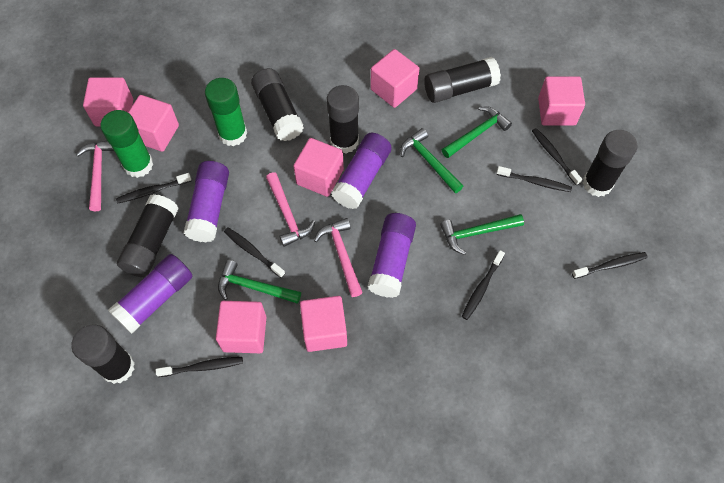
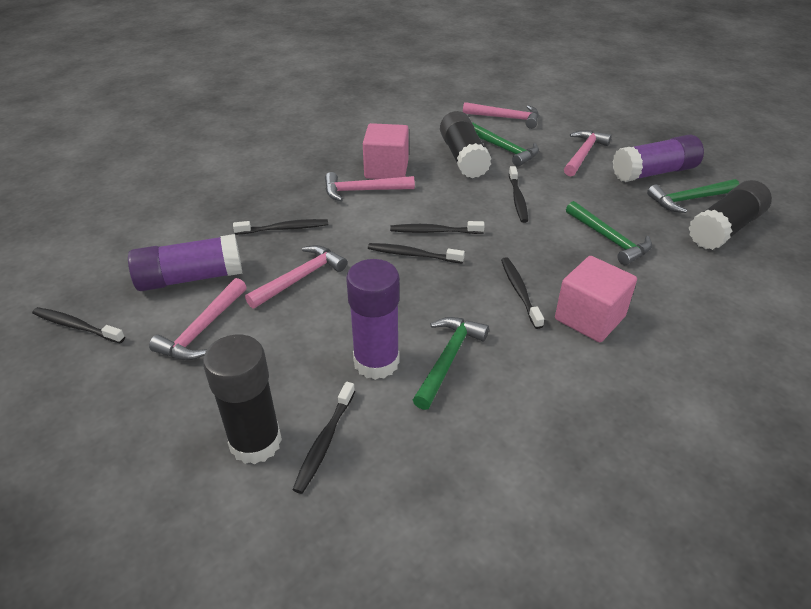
black glue stick: [71,324,135,384] [117,194,179,277] [251,68,304,141] [327,85,359,154] [424,57,501,103] [583,130,638,197] = 6 -> [203,334,282,464] [440,111,492,179] [688,180,772,250] = 3
green glue stick: [101,110,153,178] [205,78,247,146] = 2 -> none = 0
pink cube: [83,77,133,126] [128,95,179,152] [216,301,267,353] [293,138,344,197] [300,296,347,352] [370,49,419,108] [538,76,585,126] = 7 -> [363,123,409,179] [555,256,637,342] = 2
pink hammer: [76,141,114,212] [266,172,315,247] [314,218,363,297] = 3 -> [149,278,247,360] [245,245,347,309] [325,172,415,201] [463,102,539,129] [564,130,612,176] = 5
purple glue stick: [108,254,193,334] [184,161,229,242] [331,133,391,209] [368,213,416,298] = 4 -> [128,234,242,291] [346,259,400,380] [613,135,704,182] = 3

